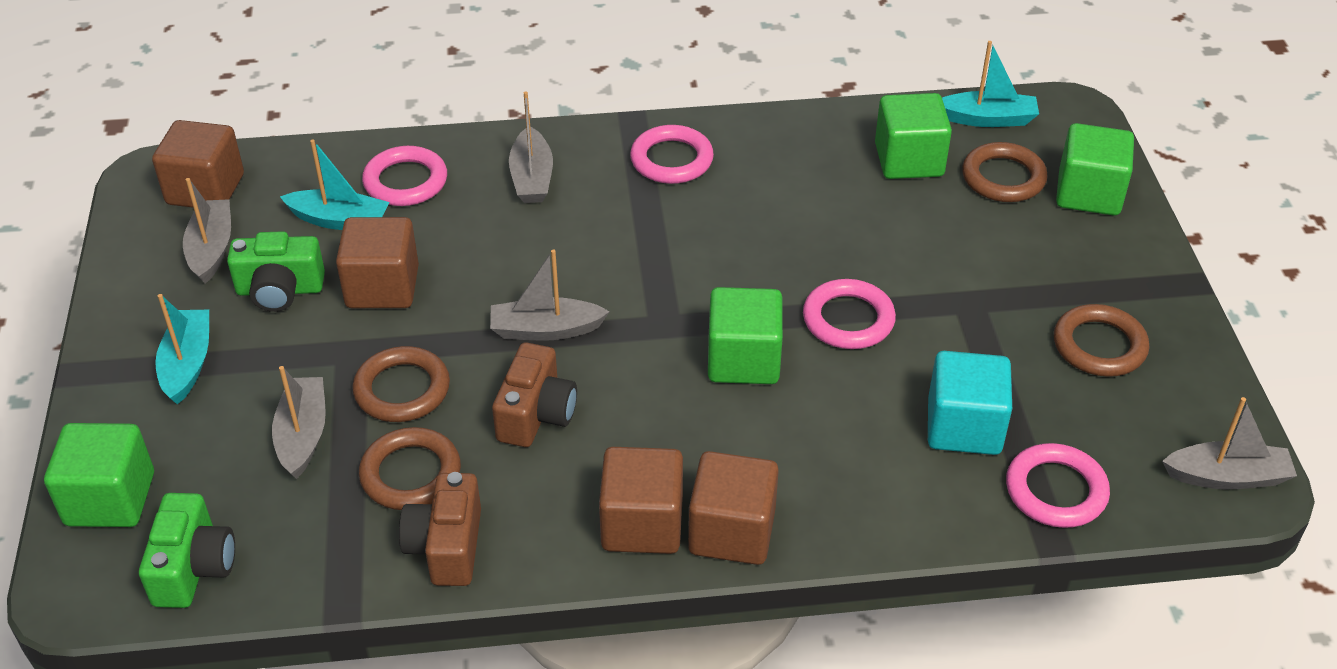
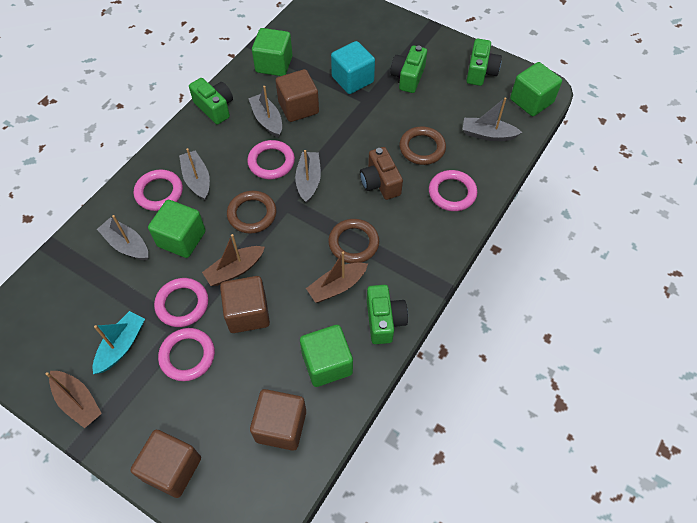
brown boat: none = 0 -> [46,371,102,428] [202,234,265,286] [306,252,368,303] = 3
brown camera: [399,472,481,586] [492,342,577,447] = 2 -> [360,147,403,200] = 1
brown ring: [352,346,450,422] [359,427,461,510] [962,142,1048,202] [1054,304,1149,377] = 4 -> [227,191,276,234] [328,219,379,263] [399,126,446,165] = 3
green camera: [139,493,235,608] [227,231,325,312] = 2 -> [189,78,233,124] [367,285,408,344] [390,45,427,93] [466,39,502,86] = 4
pink ring: [362,146,447,206] [630,125,714,184] [803,279,896,349] [1006,443,1110,528] = 4 -> [134,169,183,211] [154,278,209,327] [158,328,215,381] [247,140,295,179] [429,170,477,211] = 5
turquoise boat: [155,294,209,405] [280,139,389,230] [942,41,1039,127] = 3 -> [93,311,145,374] = 1

